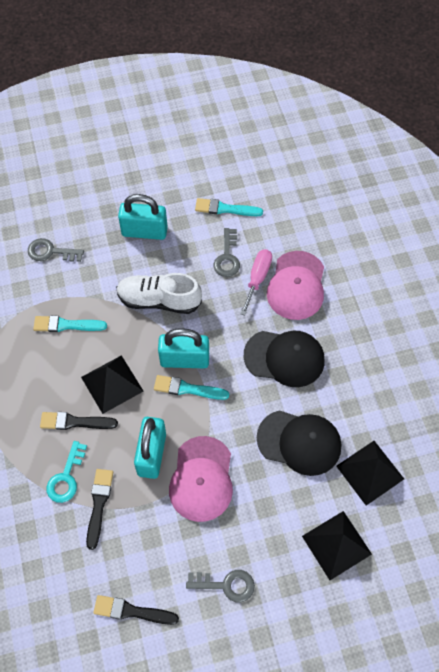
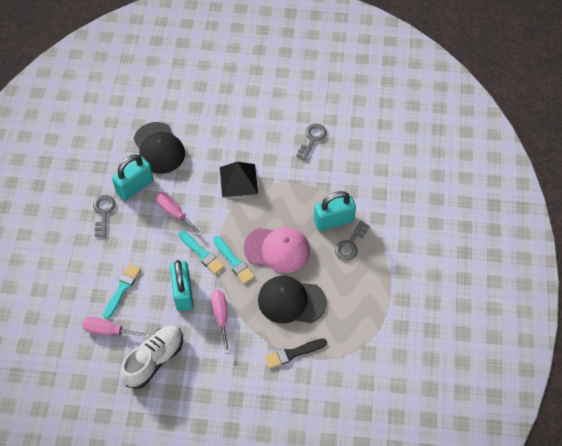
black brush: [40,412,118,430] [86,469,113,550] [93,595,179,625] = 3 -> [264,338,327,369] = 1
black pyramid: [81,355,143,414] [302,511,372,580] [336,441,404,506] = 3 -> [220,162,258,197] = 1
pink cap: [169,436,233,522] [267,251,324,320] = 2 -> [244,227,310,273] = 1
pink screwdriver: [240,249,272,315] = 1 -> [82,317,150,338] [156,192,203,236] [211,290,230,354] = 3
turquoise key: [47,441,87,503] = 1 -> none = 0

